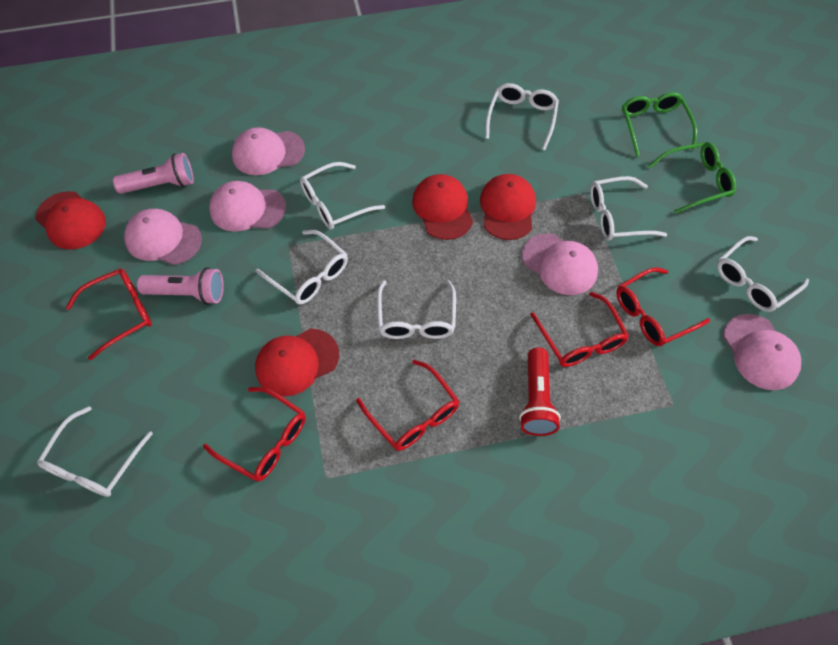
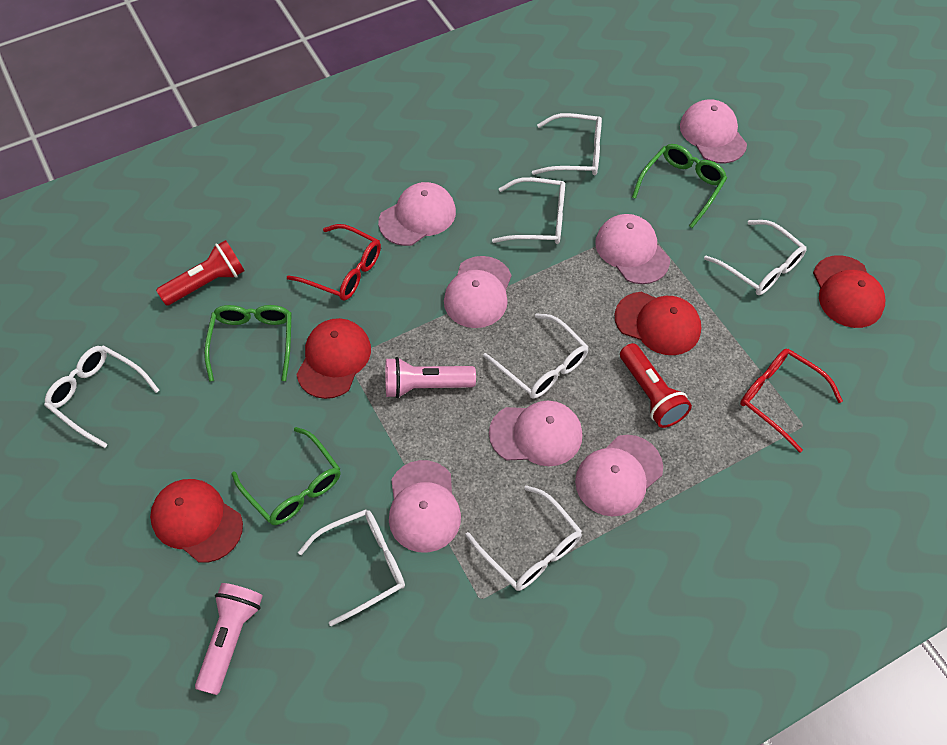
green glasses: [622,92,697,157] [649,142,736,214] = 2 -> [204,305,292,382] [232,427,340,525] [632,144,727,228] = 3
pink cap: [124,209,202,265] [209,181,286,232] [232,127,305,175] [522,233,598,295] [723,314,801,390] = 5 -> [378,182,456,246] [389,460,461,553] [444,256,512,328] [489,401,582,466] [575,435,663,516] [595,214,670,284] [680,99,747,164] = 7
red flashlight: [519,347,561,436] = 1 -> [156,240,244,306] [620,343,692,428] = 2
red glasses: [66,269,152,361] [203,387,306,482] [356,360,459,451] [530,292,629,367] [616,267,710,346] = 5 -> [287,224,381,301] [740,349,843,453] = 2

